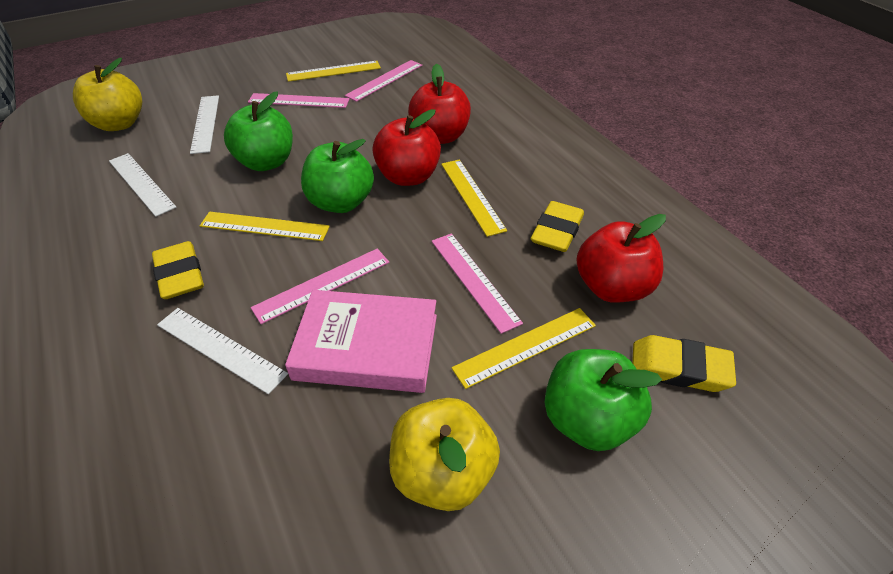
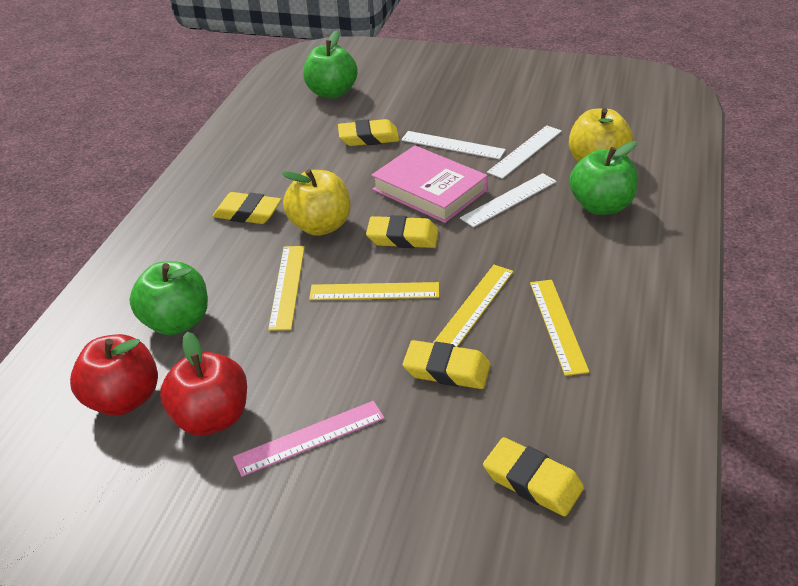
pink ruler: [248,93,349,108] [251,249,389,324] [345,60,422,102] [432,234,523,334] = 4 -> [233,401,385,477] = 1
red apple: [372,109,441,186] [408,64,471,144] [576,214,666,303] = 3 -> [70,334,158,416] [160,332,247,435] = 2
yellow eraser: [152,241,204,299] [531,201,584,252] [632,335,736,392] = 3 -> [212,192,282,224] [338,119,399,146] [366,215,439,248] [403,340,491,389] [483,437,584,516] = 5

